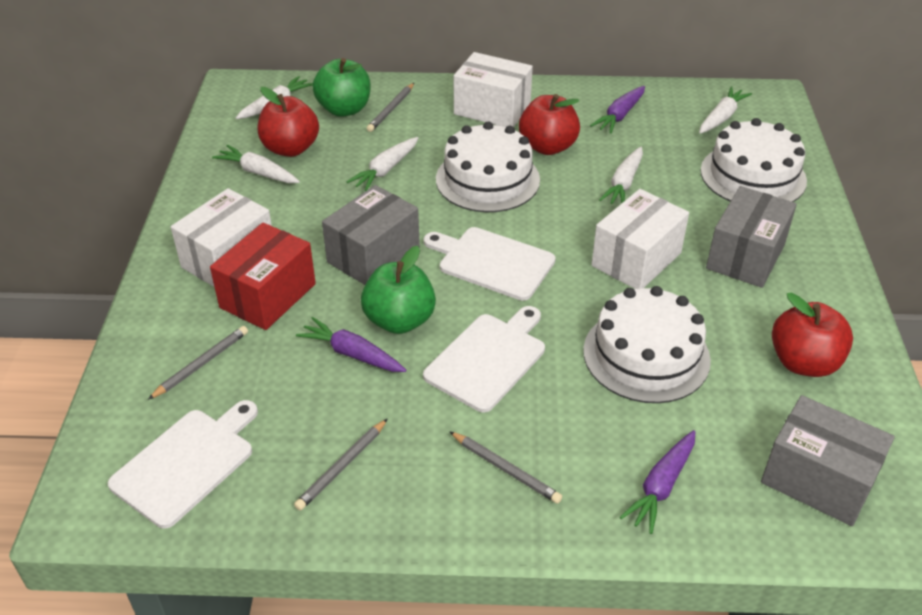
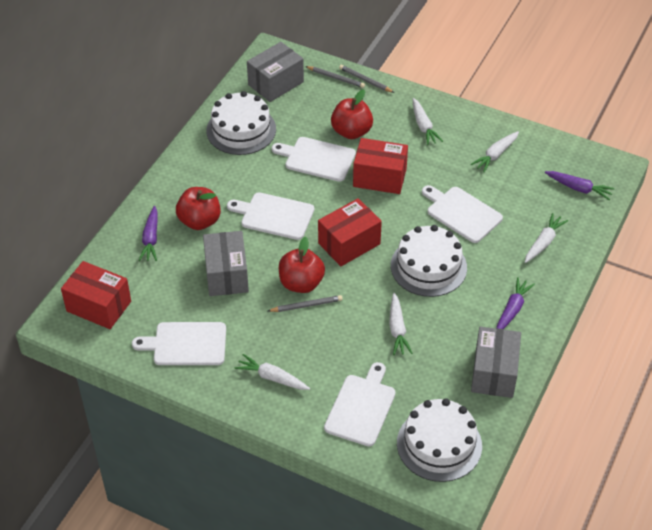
green apple: [312,58,371,117] [361,246,436,334] = 2 -> none = 0
grey pencil: [148,326,248,400] [294,418,388,511] [367,83,414,132] [449,431,562,504] = 4 -> [268,295,343,312] [305,66,365,88] [339,65,394,93] = 3
red box: [210,223,316,330] = 1 -> [61,261,131,329] [318,198,382,266] [353,138,408,194] = 3
white box: [171,188,272,287] [454,52,533,127] [591,189,689,289] = 3 -> none = 0
white cutting board: [108,400,258,529] [423,306,545,413] [424,227,556,301] = 3 -> [132,322,226,365] [227,192,314,240] [272,137,356,182] [324,362,396,446] [422,185,503,243] = 5

